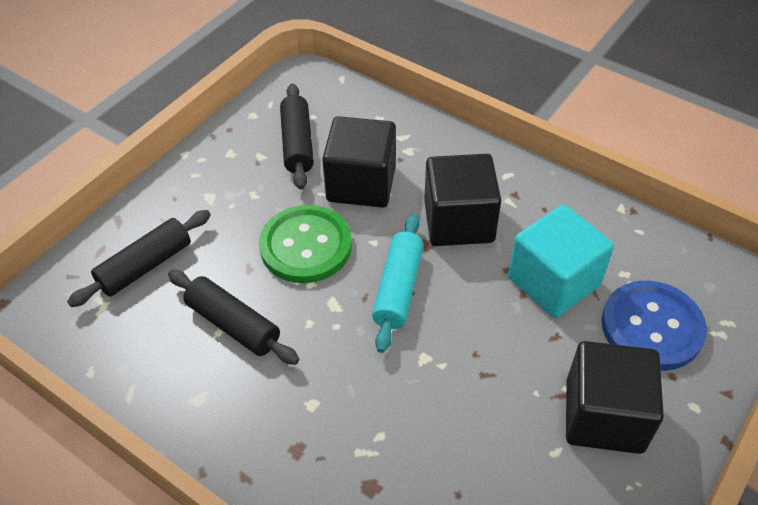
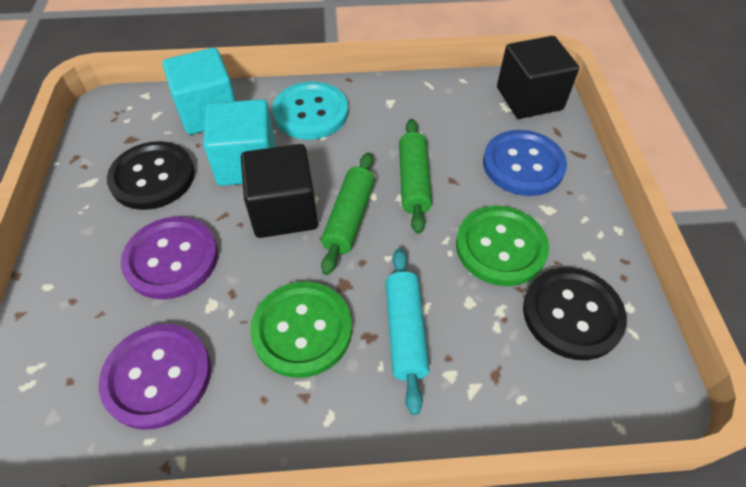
black button: none = 0 -> [107,141,195,210] [523,267,627,360] = 2
black cube: [322,116,396,208] [424,154,501,246] [566,341,664,454] = 3 -> [241,144,318,238] [497,36,579,119] = 2
black rolling pin: [67,210,211,307] [168,270,299,365] [280,83,314,189] = 3 -> none = 0
green button: [259,205,352,283] = 1 -> [250,281,352,378] [456,206,549,286] = 2
green rolling pin: none = 0 -> [321,152,375,275] [399,119,432,234] = 2
purple button: none = 0 -> [99,324,211,430] [121,217,218,299] = 2
turquoise button: none = 0 -> [272,82,348,140] = 1
turquoise cube: [508,204,614,318] = 1 -> [162,48,236,135] [203,99,275,186] = 2

